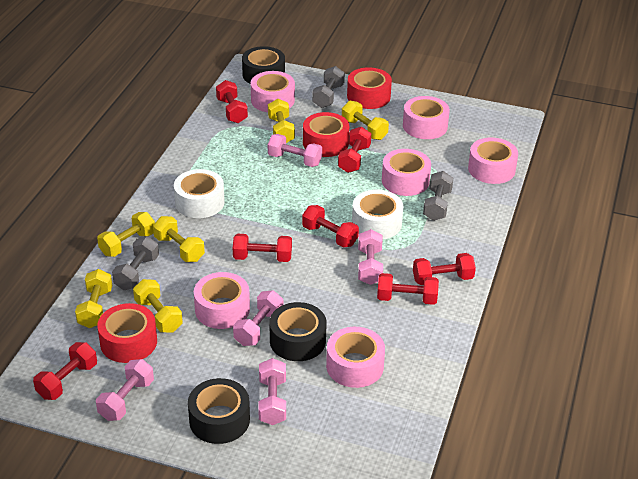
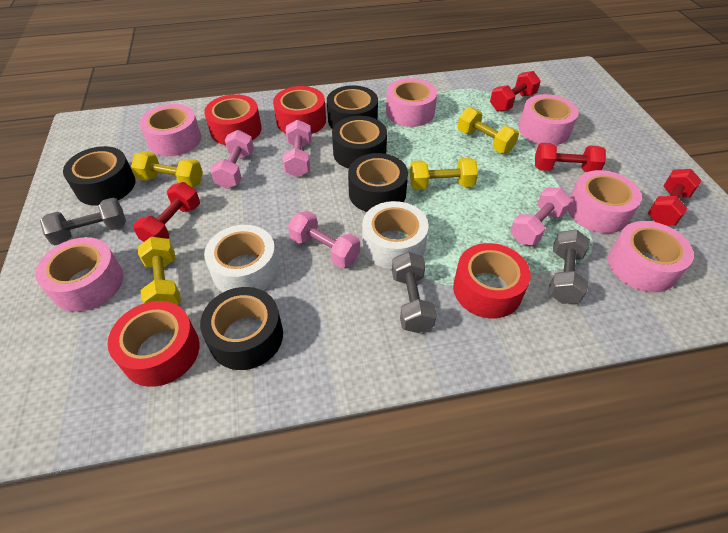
black tape: [188,378,250,444] [242,46,285,84] [270,302,326,361] = 3 -> [63,146,136,206] [200,287,283,370] [327,85,378,129] [332,116,387,169] [348,153,408,212] = 5
pink dumbbell: [96,359,154,421] [233,290,283,346] [258,358,286,425] [268,134,322,167] [358,229,383,285] = 5 -> [210,130,254,189] [283,119,312,177] [288,211,360,268] [510,187,572,245] = 4
red dumbbell: [33,342,97,400] [216,80,248,123] [233,234,292,262] [302,205,359,248] [338,127,371,173] [377,273,439,305] [413,253,476,285] = 7 -> [133,182,200,242] [490,71,541,111] [535,143,606,172] [648,169,701,226] = 4
red tape: [97,303,157,363] [303,112,349,157] [347,67,392,109] = 3 -> [108,301,199,387] [204,94,262,145] [273,86,326,134] [453,243,531,318] = 4
yellow dumbbell: [75,269,112,328] [97,212,155,257] [133,279,183,333] [153,216,205,262] [268,99,295,143] [342,101,389,140] = 6 -> [131,151,203,188] [138,237,181,305] [410,158,478,190] [458,107,519,153] = 4

